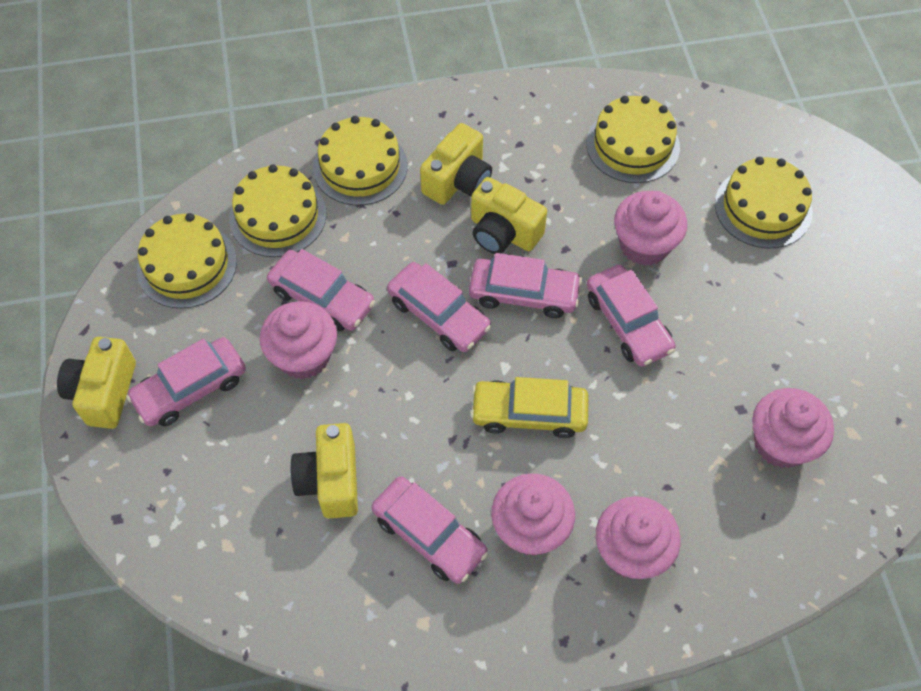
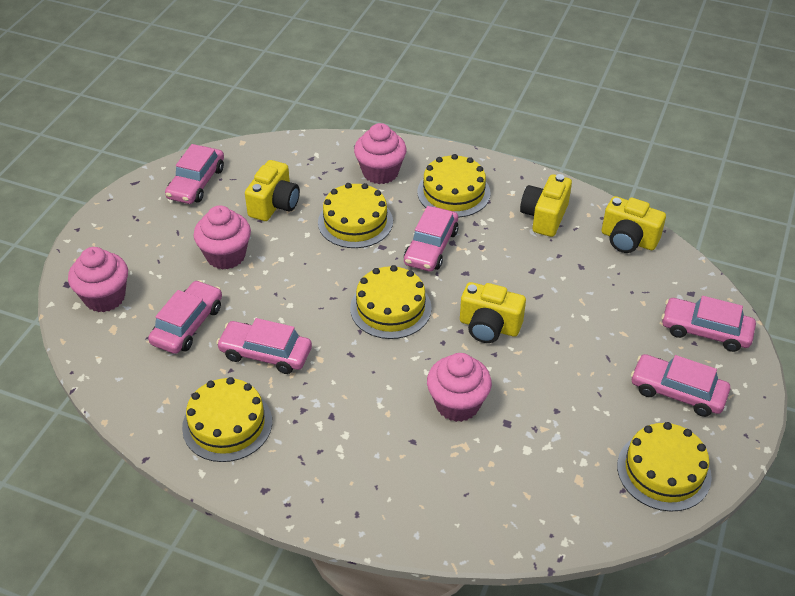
pink cupcake: [260,301,337,379] [491,473,575,556] [596,496,681,579] [614,191,687,266] [752,388,834,468] = 5 -> [68,247,128,312] [194,205,251,270] [354,123,407,184] [427,353,492,422] = 4
yellow car: [470,377,589,438] = 1 -> none = 0

